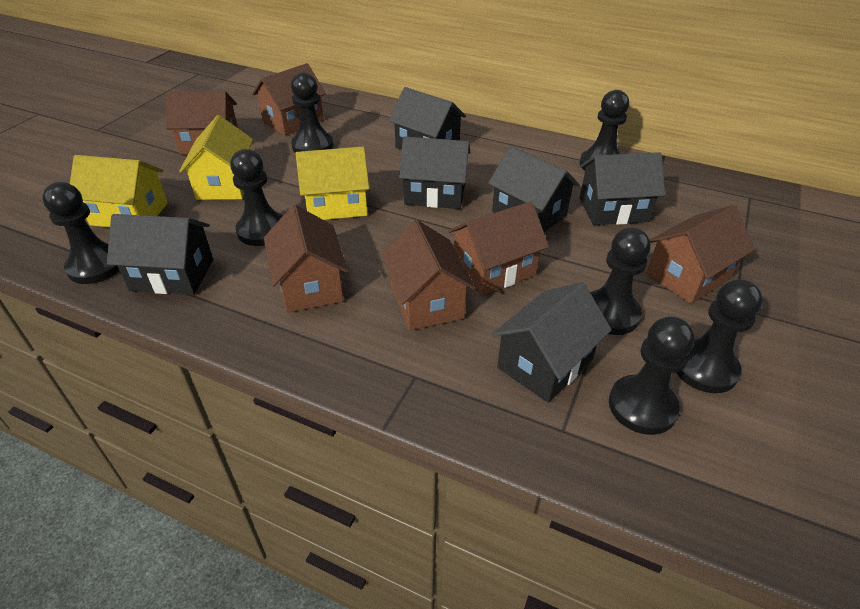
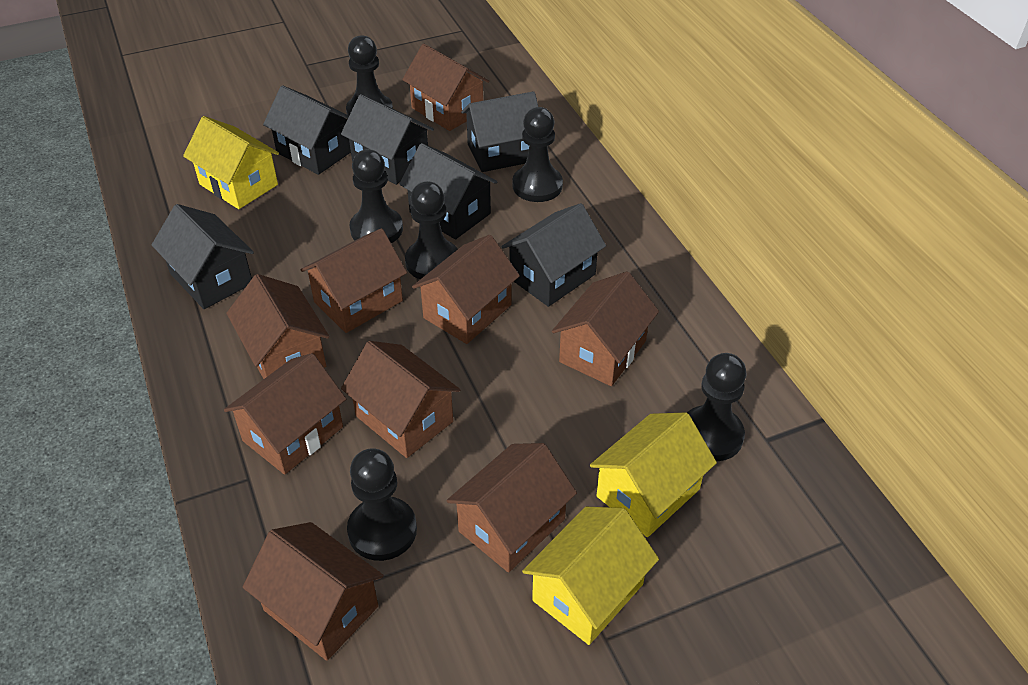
black pawn: [42,182,120,284] [230,149,283,246] [291,72,333,153] [580,90,629,171] [590,228,651,335] [609,317,695,435] [676,279,762,393] = 7 -> [346,35,393,115] [347,449,417,561] [350,149,403,243] [405,181,458,279] [512,107,563,202] [687,353,747,461] = 6
brown house: [166,91,238,154] [252,63,326,136] [264,205,348,313] [381,219,476,331] [448,201,549,296] [646,205,755,304] = 6 -> [224,353,346,475] [226,274,329,379] [243,522,384,661] [300,228,407,333] [341,341,460,458] [402,44,489,131] [412,235,520,344] [446,443,577,573] [552,271,659,386] = 9

